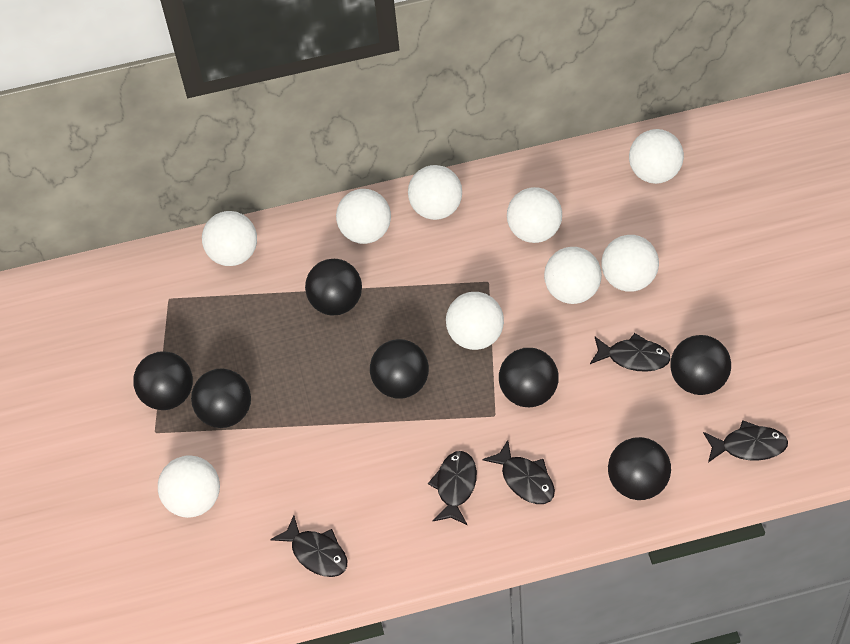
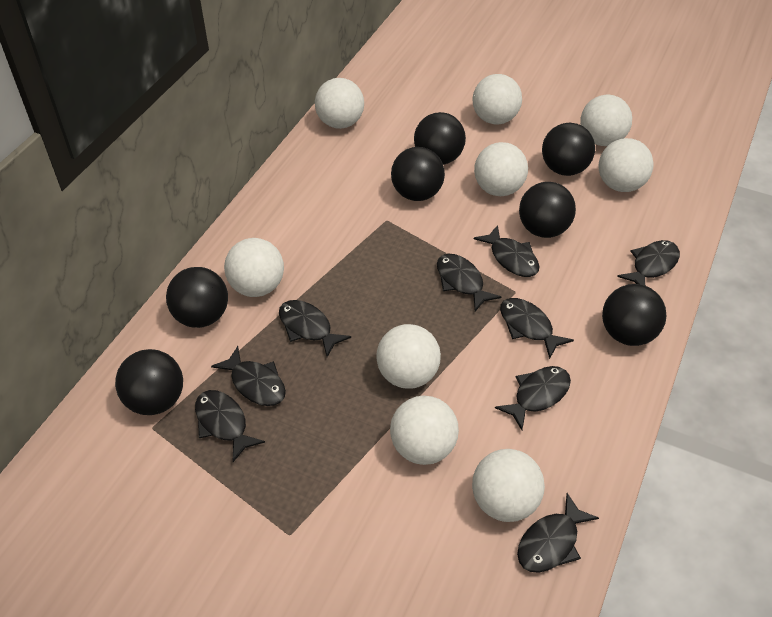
black fish: [270,515,347,577] [428,451,477,525] [482,440,555,504] [590,333,671,372] [703,420,788,463] = 5 -> [195,390,265,462] [211,346,286,406] [279,300,351,357] [437,254,501,311] [474,225,539,277] [495,366,571,430] [500,298,574,359] [517,493,599,573] [617,240,680,286] = 9

